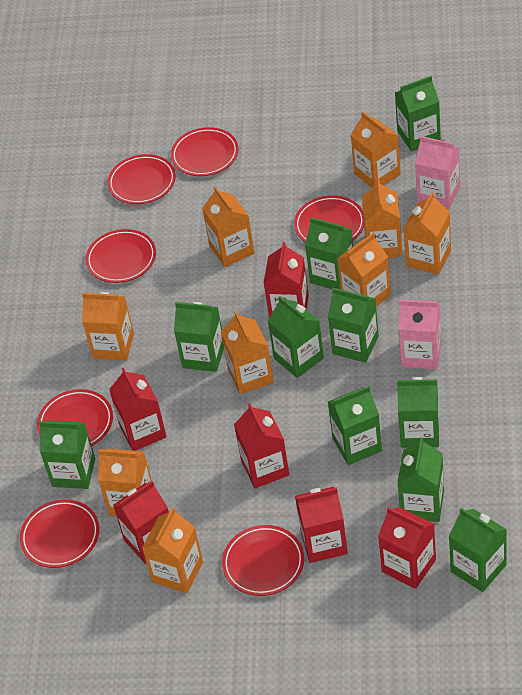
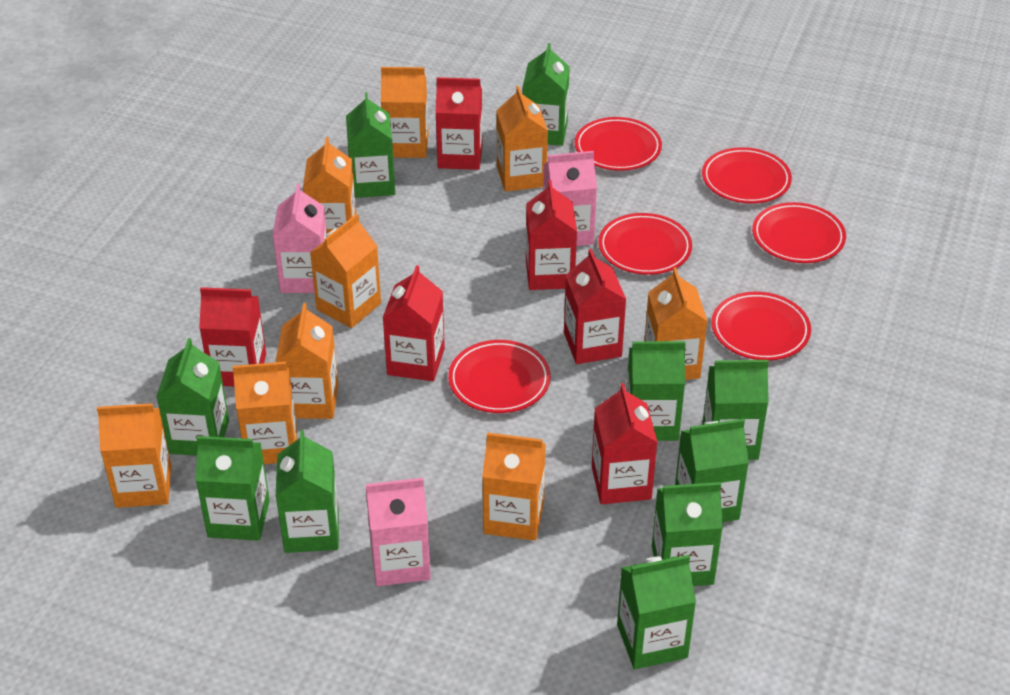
pink carton: [398,300,441,369] [415,136,460,209] = 2 -> [273,184,327,293] [366,478,431,586] [543,151,597,246] = 3
red plate: [20,499,99,568] [37,389,113,446] [85,229,156,283] [108,154,176,204] [171,127,238,176] [222,525,304,596] [294,195,364,242] = 7 -> [448,340,551,413] [575,117,662,171] [598,213,692,275] [702,147,792,204] [711,292,811,361] [752,202,846,263] = 6

